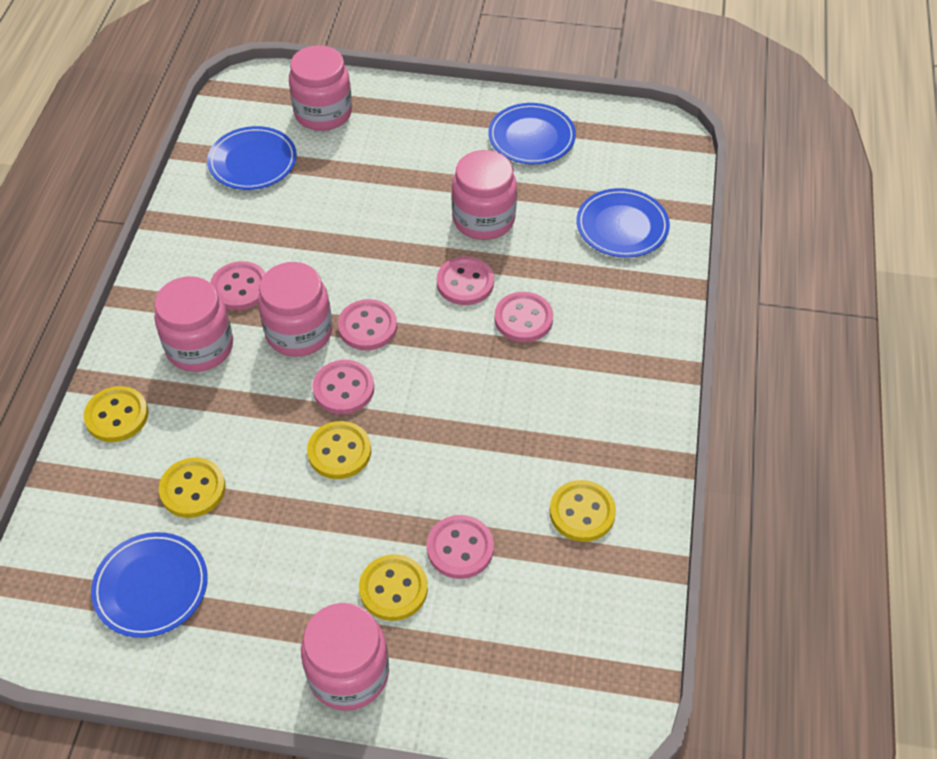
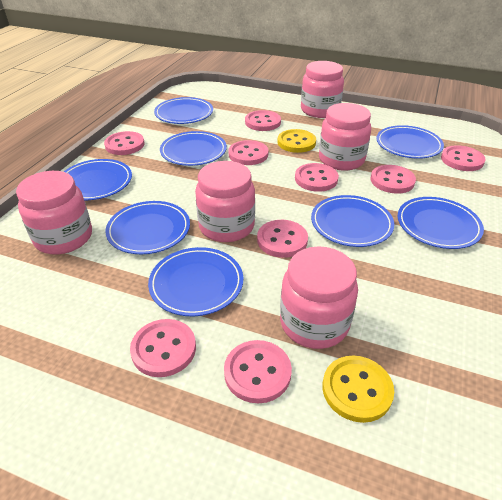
blue plate: [91,532,208,638] [207,126,297,190] [488,103,576,164] [577,188,670,258] = 4 -> [64,159,132,200] [105,201,190,254] [148,247,243,316] [154,97,213,124] [160,131,227,166] [311,195,394,247] [376,125,444,159] [398,197,484,249] = 8
pink button: [210,261,265,310] [312,360,374,414] [338,299,397,350] [427,515,494,579] [437,257,494,305] [494,292,553,342] = 6 -> [104,131,144,155] [130,319,196,377] [224,340,292,403] [228,140,268,165] [245,110,281,131] [257,220,308,258] [295,163,339,192] [371,165,416,193] [441,145,486,171] = 9
yellow button: [83,386,149,442] [159,458,226,518] [307,421,371,479] [359,554,428,621] [550,480,616,542] = 5 -> [277,129,316,153] [323,356,394,423] = 2

